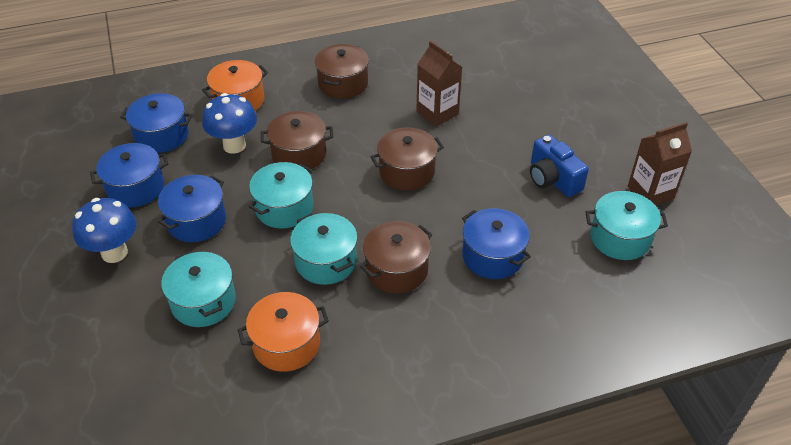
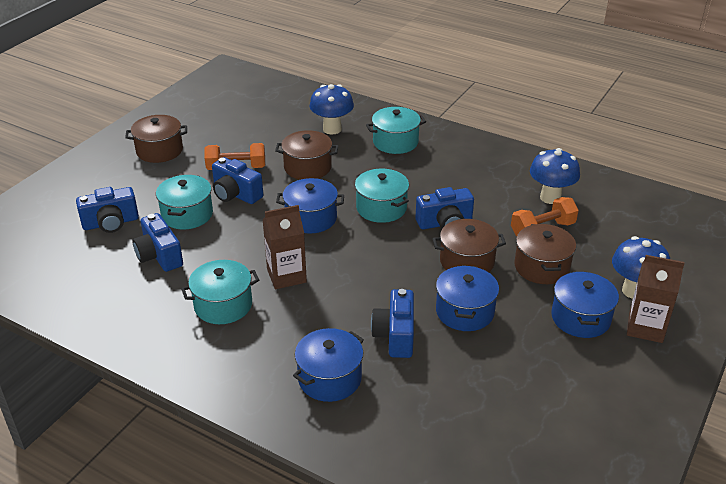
blue camera: [530,135,589,197] = 1 -> [76,187,139,233] [132,213,183,272] [212,157,263,204] [371,289,414,358] [415,187,474,229] = 5
blue mushroom: [72,198,136,263] [202,93,257,154] = 2 -> [310,84,354,135] [530,148,580,204] [612,236,670,299] = 3
orange dumbbell: none = 0 -> [205,143,265,170] [511,197,579,237] = 2
orange pot: [202,60,268,111] [238,292,329,372] = 2 -> none = 0

